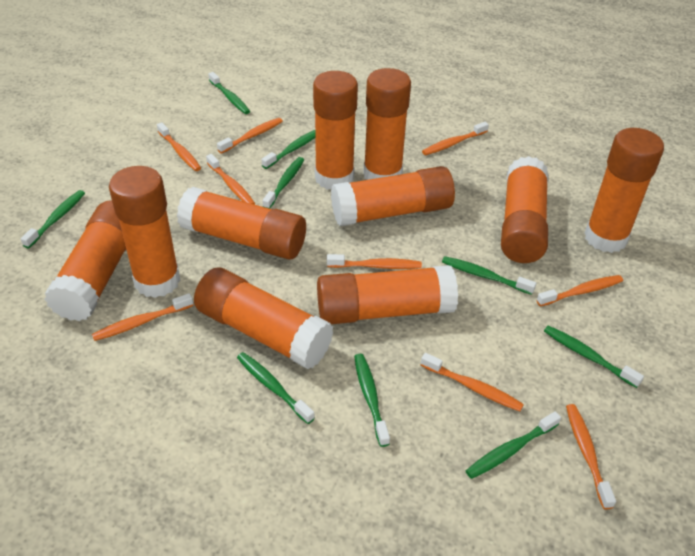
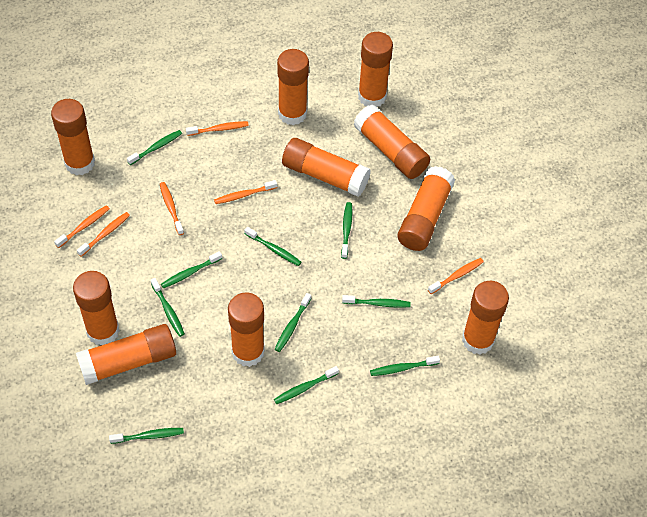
green toothbrush: [21,190,85,248] [208,72,250,114] [237,352,315,424] [262,130,315,169] [262,157,304,209] [354,354,390,447] [442,256,536,295] [466,411,561,479] [544,325,644,388] = 9 -> [109,428,184,444] [127,130,182,165] [151,278,185,337] [161,251,222,289] [244,227,301,266] [274,366,339,404] [275,293,311,352] [341,202,353,259] [342,295,411,308] [370,356,440,376] = 10
orange toothbrush: [92,293,193,341] [157,122,201,171] [206,154,255,205] [217,118,283,154] [327,254,422,269] [421,353,524,411] [422,122,489,155] [537,275,623,306] [566,404,616,509] = 9 -> [54,205,110,248] [77,212,130,257] [160,182,184,235] [186,121,249,136] [214,180,277,204] [428,258,484,294] = 6

